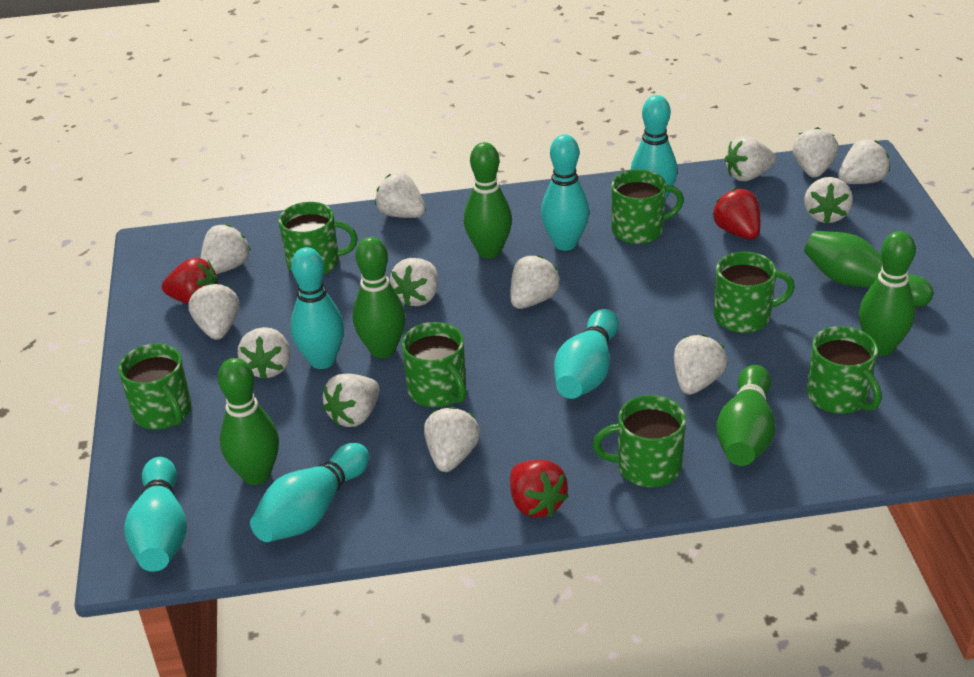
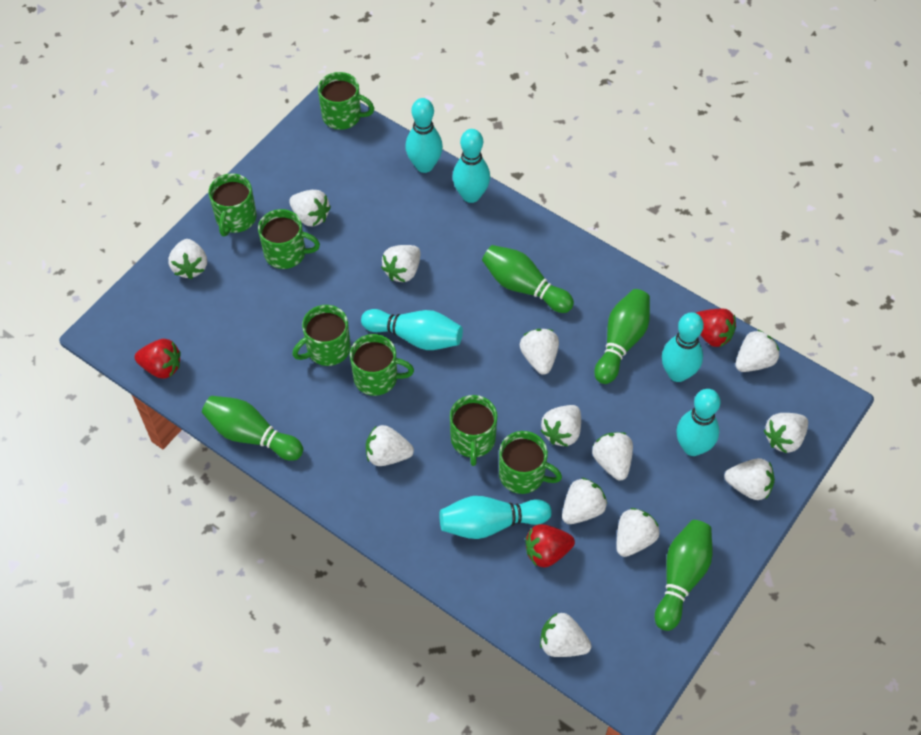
green bowling pin: [218,358,279,485] [353,237,406,358] [464,142,512,258] [716,365,775,466] [804,231,934,307] [859,231,916,356] = 6 -> [202,396,303,461] [482,245,574,313] [594,289,650,384] [655,520,712,631] = 4

